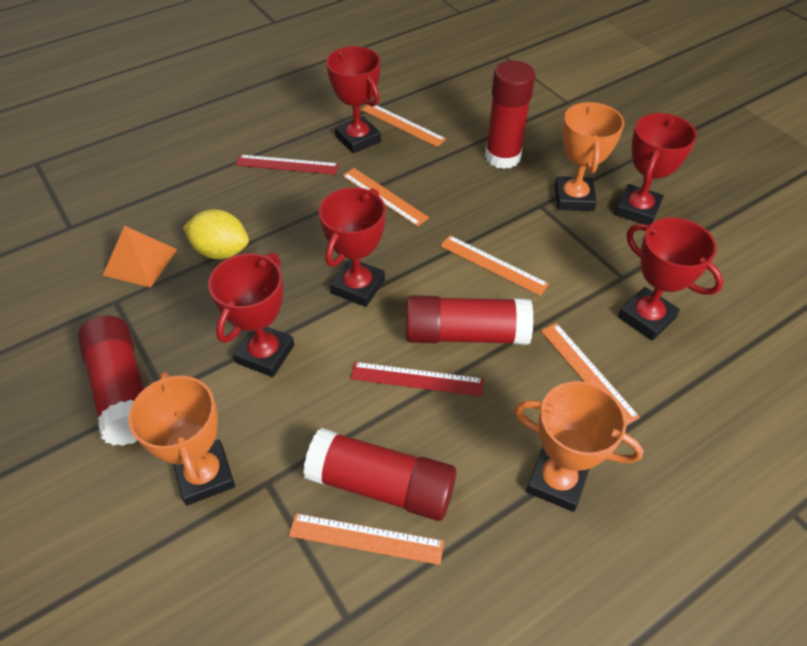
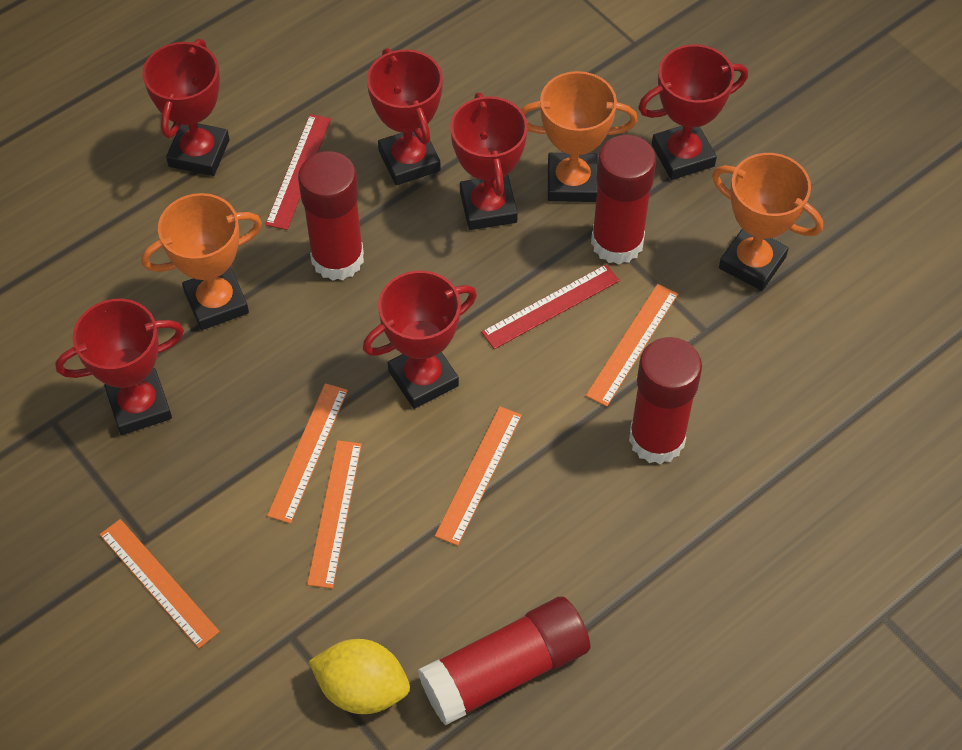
orange pyramid: [103,226,177,287] = 1 -> none = 0
red trophy: [208,253,294,377] [319,187,386,307] [326,46,381,154] [615,113,697,225] [618,218,723,341] = 5 -> [55,299,184,435] [143,39,229,176] [363,270,477,409] [367,48,443,185] [450,92,528,230] [638,44,748,180] = 6

